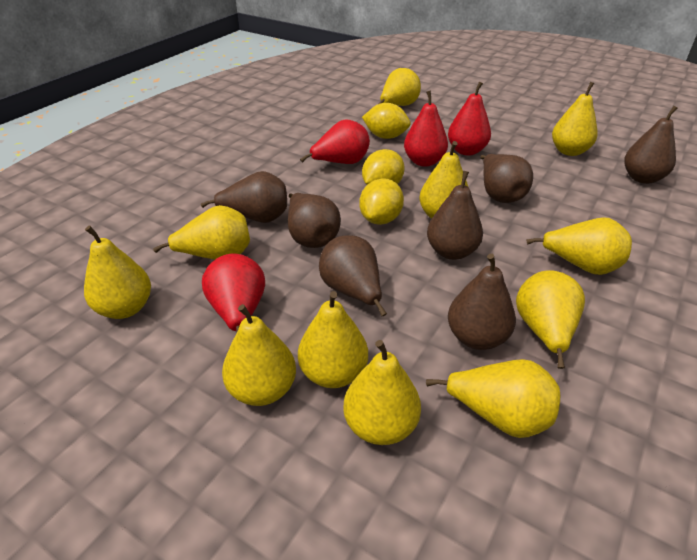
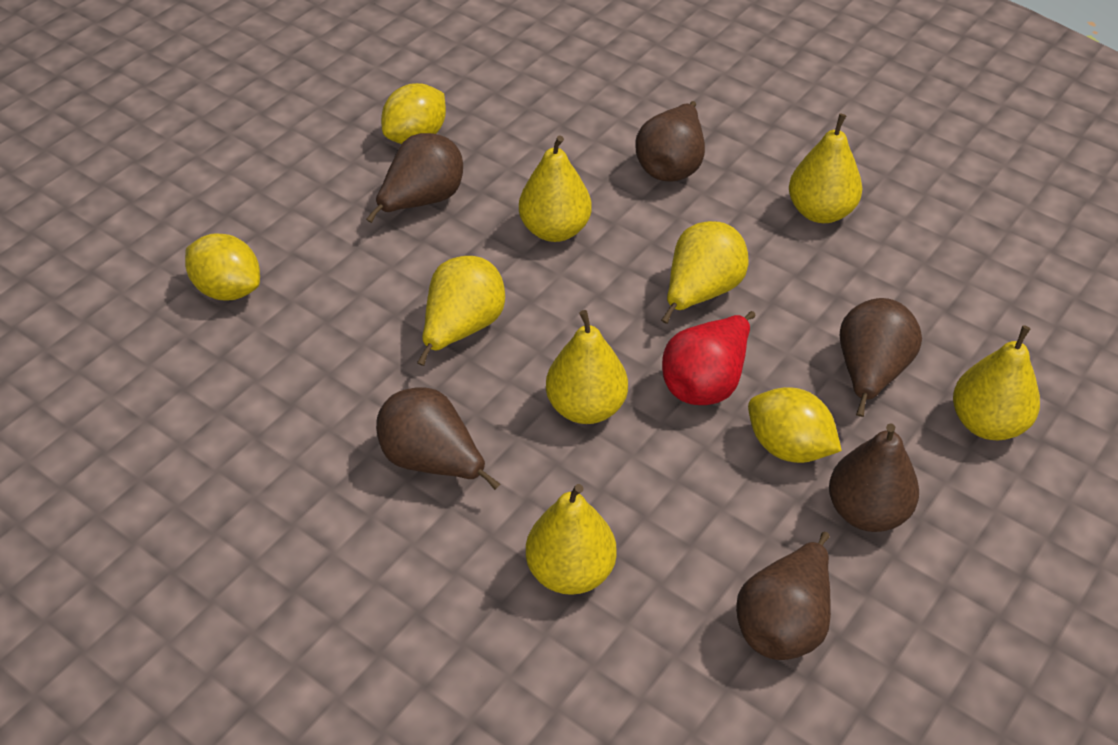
brown pear: [201,171,287,223] [288,193,341,248] [319,235,387,317] [427,171,483,260] [448,254,516,350] [480,154,533,203] [624,106,678,184] = 7 -> [366,133,463,223] [376,387,500,490] [635,101,705,182] [736,532,831,660] [829,423,919,532] [840,298,922,417] = 6
red pear: [202,254,265,332] [300,120,370,164] [404,91,448,167] [448,82,491,156] = 4 -> [662,311,755,405] = 1
yellow pear: [84,226,151,319] [153,205,250,260] [222,304,296,406] [298,291,368,388] [343,340,421,445] [379,68,421,106] [419,141,468,219] [426,359,560,438] [516,270,585,369] [526,217,632,275] [552,82,597,156] = 11 -> [417,256,505,366] [519,135,592,242] [526,484,617,595] [546,310,628,424] [661,221,748,324] [789,113,862,223] [953,325,1040,440] = 7

